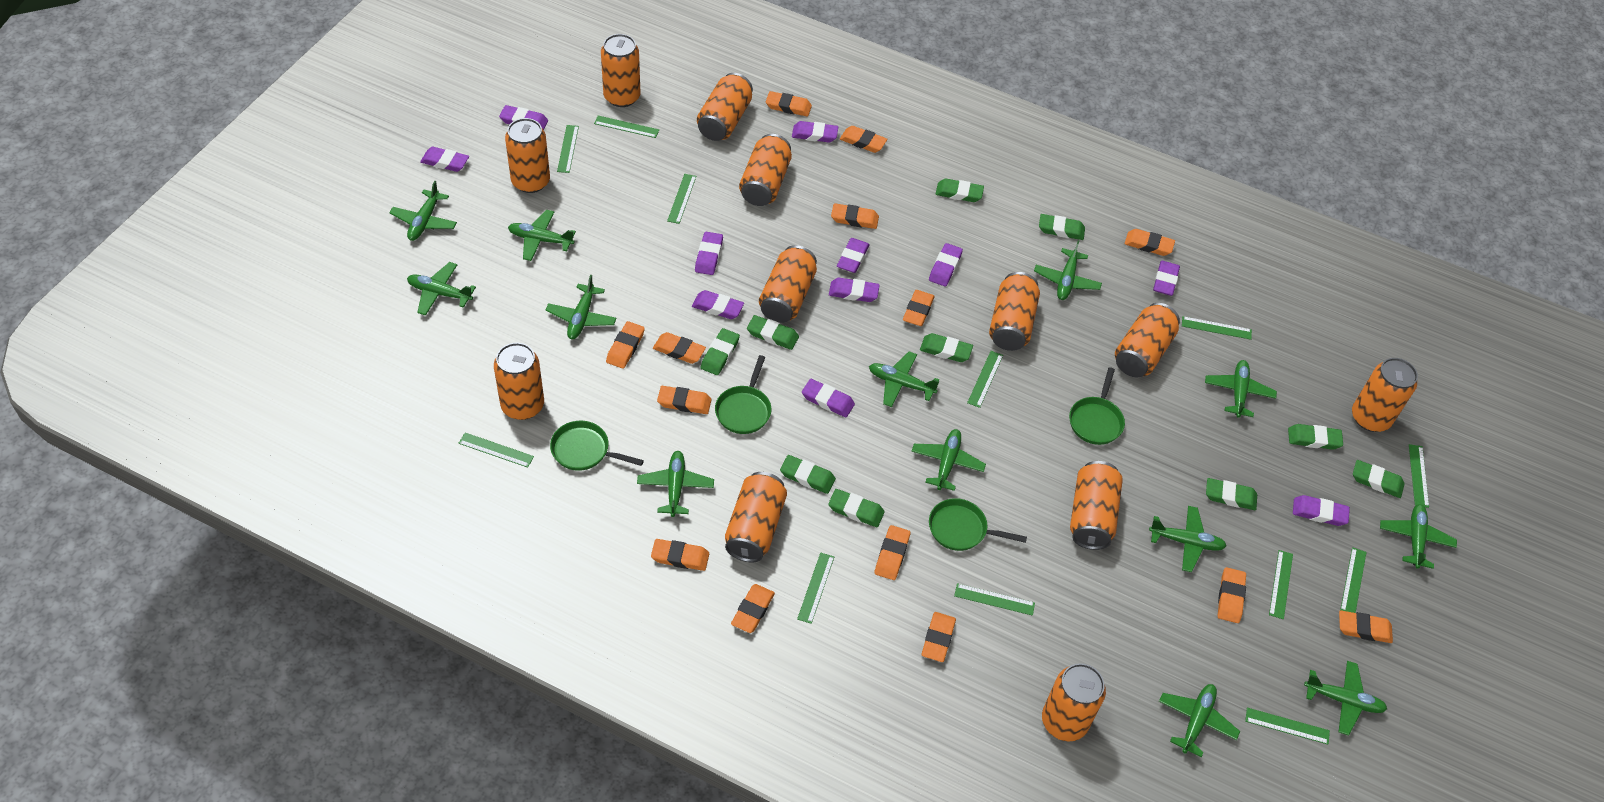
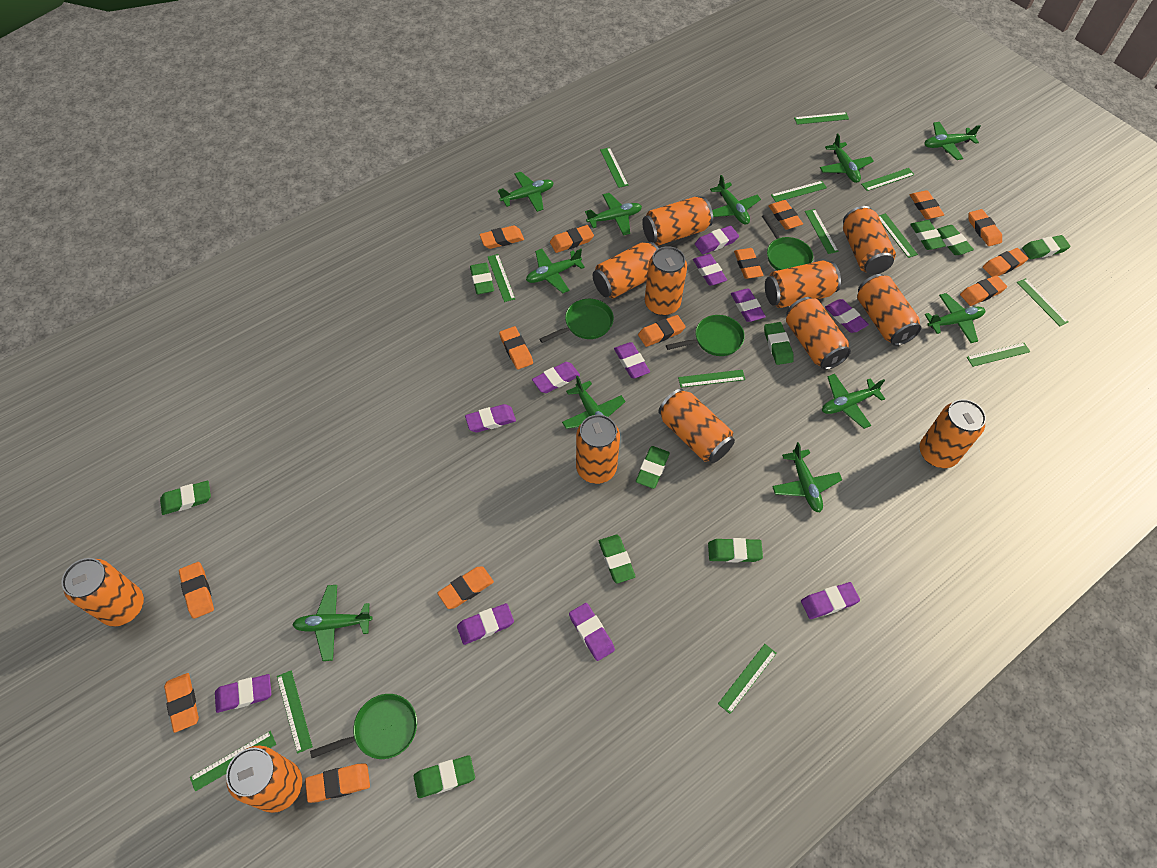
green plane: [389,181,457,241] [407,262,476,316] [508,210,576,261] [545,275,617,339] [637,451,714,517] [869,351,939,407] [911,429,986,491] [1034,240,1102,300] [1149,506,1226,572] [1159,684,1240,757] [1205,360,1277,418] [1304,661,1387,735] [1380,504,1457,569] = 13 -> [292,585,372,661] [498,172,554,212] [526,249,585,293] [562,376,626,429] [585,193,642,236] [710,175,761,225] [772,442,842,513] [820,134,874,183] [822,374,885,429] [924,122,981,160] [925,293,985,343] = 11
green ruler: [459,432,534,468] [557,125,579,173] [594,116,659,138] [667,174,696,224] [797,552,834,624] [954,583,1035,616] [967,351,1003,408] [1182,316,1252,340] [1245,708,1330,744] [1269,550,1293,619] [1340,547,1367,613] [1409,444,1429,508] = 12 -> [190,731,276,792] [277,670,313,754] [488,254,515,302] [600,147,628,188] [678,370,746,388] [718,644,777,714] [771,181,827,202] [794,112,849,125] [805,209,839,254] [861,168,915,191] [879,213,918,258] [967,343,1030,367] [1017,278,1069,326] = 13

